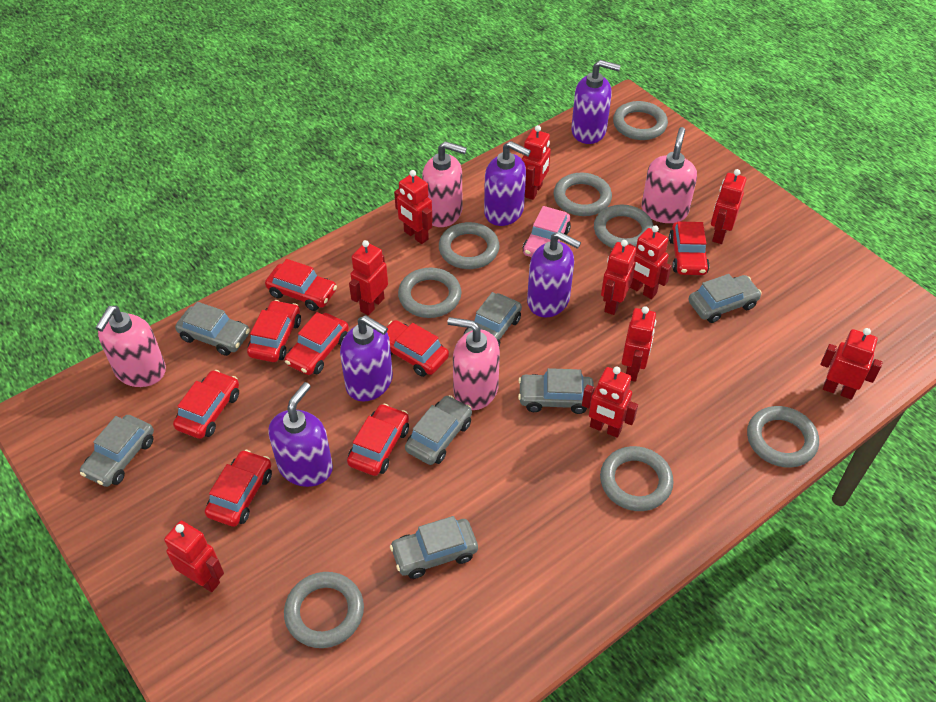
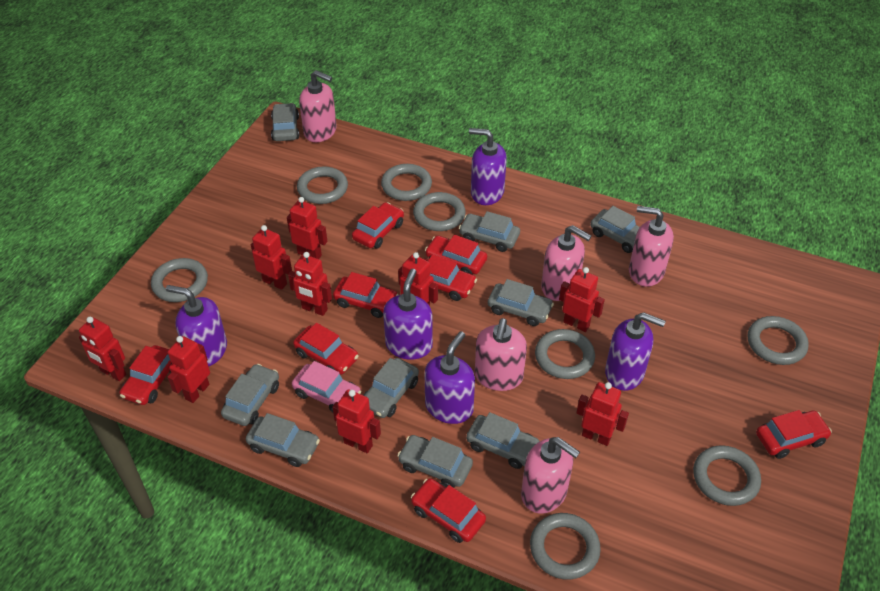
grey car: [80,415,154,487] [175,302,250,356] [390,516,478,579] [405,395,472,465] [463,292,522,347] [518,368,594,414] [688,274,762,323] = 7 -> [221,364,279,426] [246,413,320,467] [271,103,299,141] [364,358,419,418] [397,435,473,488] [459,211,520,252] [466,412,540,469] [488,279,554,326] [590,206,640,253] = 9
pink soap dispenser: [95,306,166,387] [422,141,467,227] [448,317,500,410] [641,127,697,223] = 4 -> [299,70,337,142] [475,318,527,391] [521,437,580,514] [541,225,591,301] [629,206,674,287] = 5
red robot: [164,521,224,592] [349,240,388,315] [394,170,433,244] [522,125,551,200] [582,367,638,438] [601,240,636,315] [622,306,656,382] [629,225,672,299] [711,169,746,244] [821,328,883,399] = 10 -> [79,317,126,381] [168,336,210,403] [251,225,292,290] [287,197,327,259] [288,252,332,316] [333,389,381,453] [398,252,438,306] [559,267,605,332] [576,382,629,446] = 9

